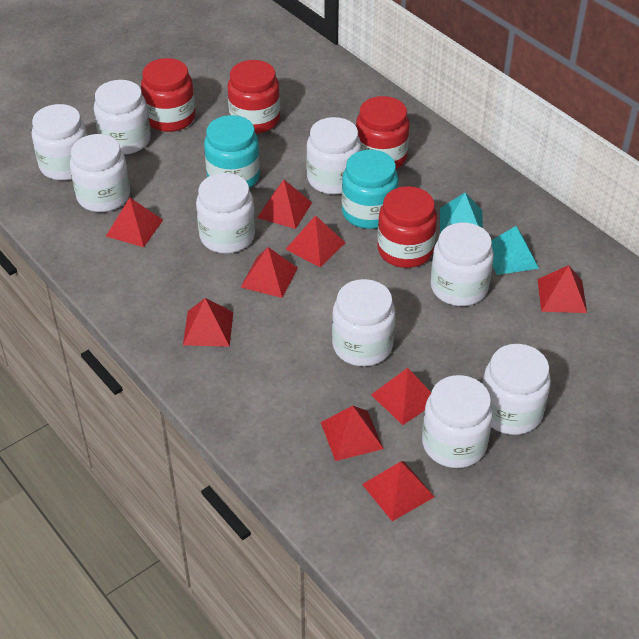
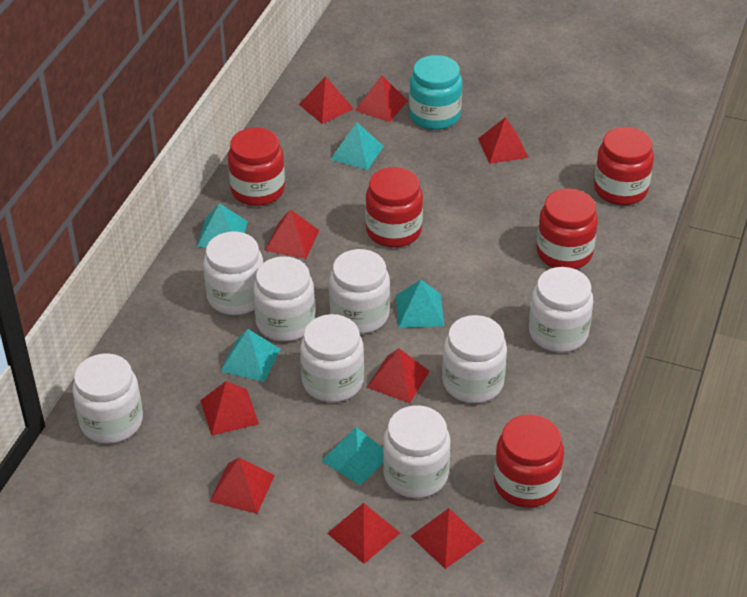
red jar: [141,58,195,132] [227,60,280,134] [356,96,410,169] [377,186,437,268] = 4 -> [228,127,285,206] [365,167,423,248] [494,414,564,508] [536,189,598,269] [594,127,654,205] = 5
turquoise jar: [204,115,260,188] [342,150,399,229] = 2 -> [409,55,462,130] = 1
turquoise pyramid: [440,193,483,233] [491,226,539,275] = 2 -> [197,203,248,248] [220,329,280,382] [322,427,383,485] [330,122,384,170] [396,280,444,328] = 5
white jar: [32,104,88,181] [70,134,130,212] [94,80,151,155] [196,173,255,254] [306,117,361,195] [332,279,395,366] [422,375,493,468] [430,223,494,306] [482,344,551,435] = 9 -> [73,354,143,444] [203,232,263,315] [253,256,315,342] [300,314,364,402] [329,249,390,334] [383,405,451,498] [442,315,507,403] [529,267,593,352] = 8

